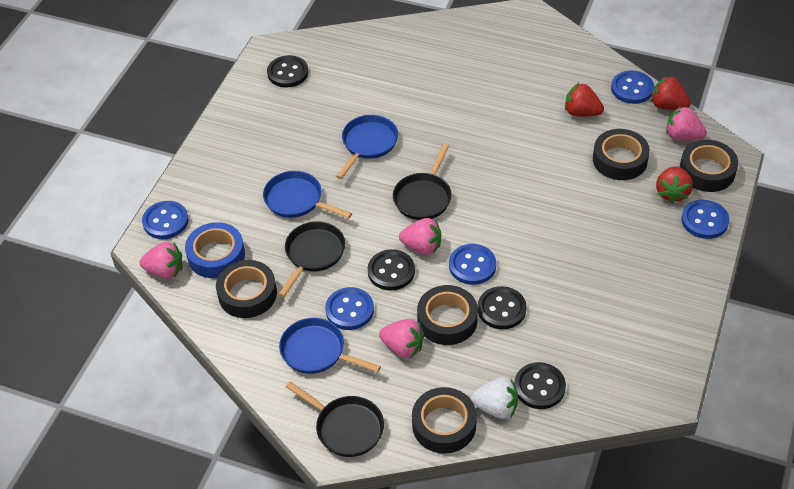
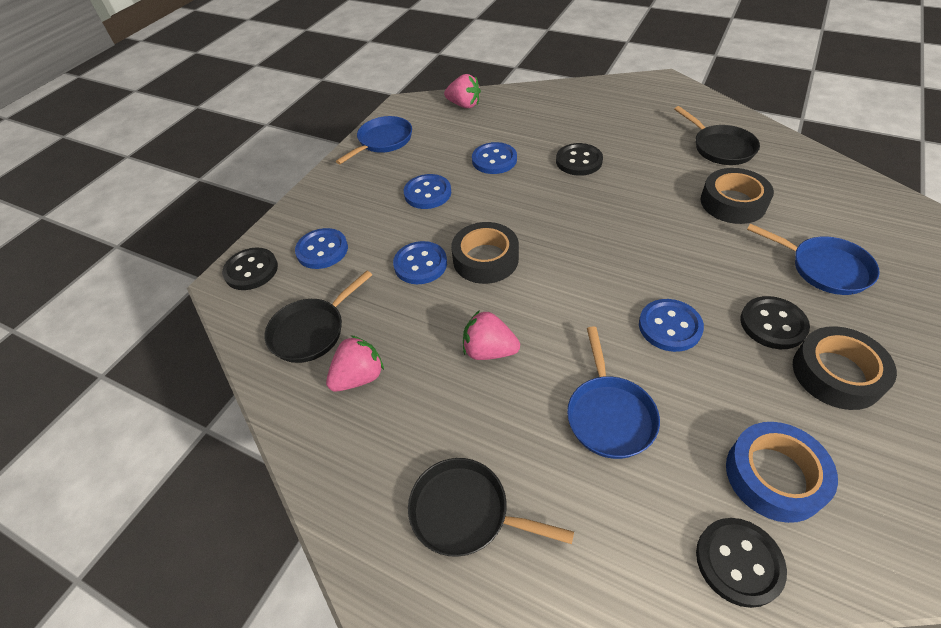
black tape: [216,260,277,318] [412,387,477,454] [417,285,478,345] [593,129,650,180] [680,140,738,192] = 5 -> [451,222,519,284] [700,168,774,224] [793,326,897,410] = 3
pink strawberry: [139,242,182,279] [379,319,424,358] [399,218,441,255] [666,106,707,141] = 4 -> [326,335,384,392] [444,74,481,108] [463,310,520,360] = 3
red strawberry: [565,82,604,117] [651,76,691,110] [656,167,693,204] = 3 -> none = 0
white strawberry: [470,377,518,419] = 1 -> none = 0

